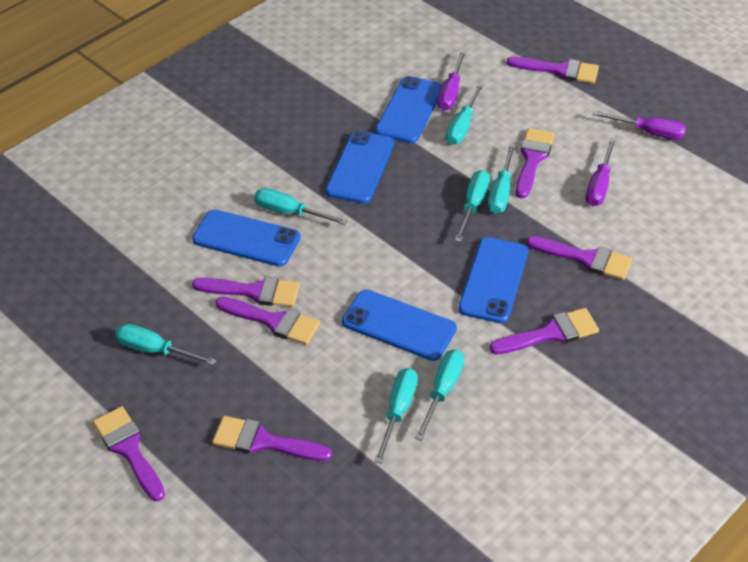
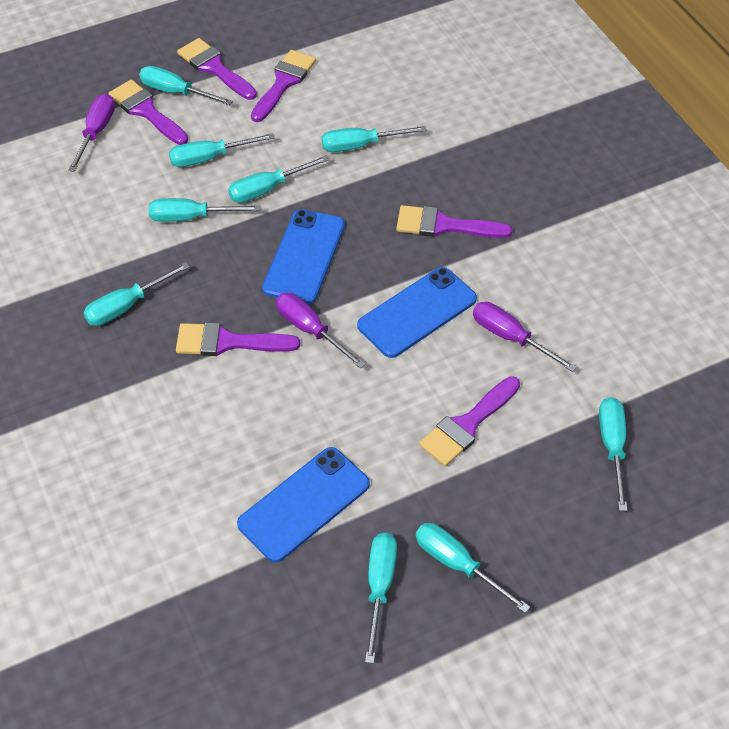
blue phone: [192,209,300,267] [326,131,394,204] [342,289,457,361] [375,76,442,143] [458,237,528,323] = 5 -> [237,447,370,562] [262,209,345,305] [357,267,477,358] = 3
purple brush: [93,406,165,501] [192,277,300,307] [212,416,332,461] [215,297,320,345] [489,308,599,355] [507,57,599,83] [516,128,555,199] [526,236,632,280] = 8 -> [108,80,188,145] [176,322,300,356] [177,38,257,100] [251,50,316,122] [396,205,512,238] [419,376,520,466] = 6
turquoise screwdriver: [115,324,217,366] [254,188,347,225] [374,368,418,464] [415,349,464,441] [446,83,484,145] [455,170,490,242] [488,144,516,214] = 7 -> [84,262,190,326] [139,66,233,105] [148,198,260,222] [169,133,275,167] [228,155,330,203] [322,126,427,152] [365,533,397,664] [416,523,530,613] [599,397,628,511] = 9

